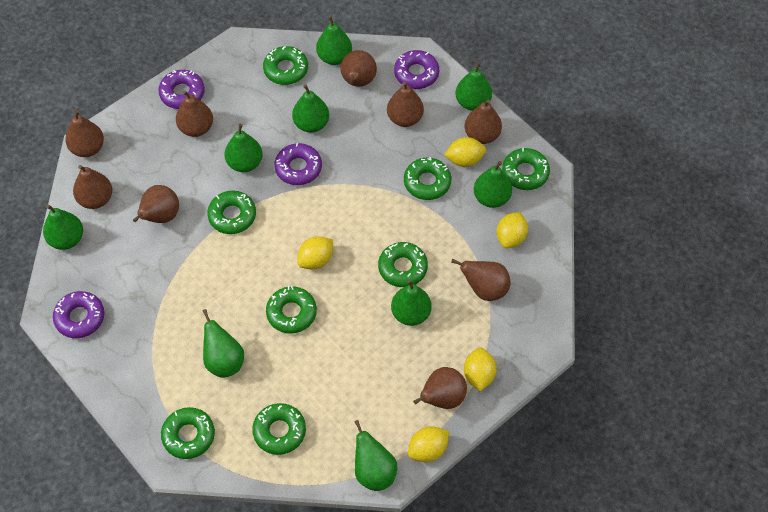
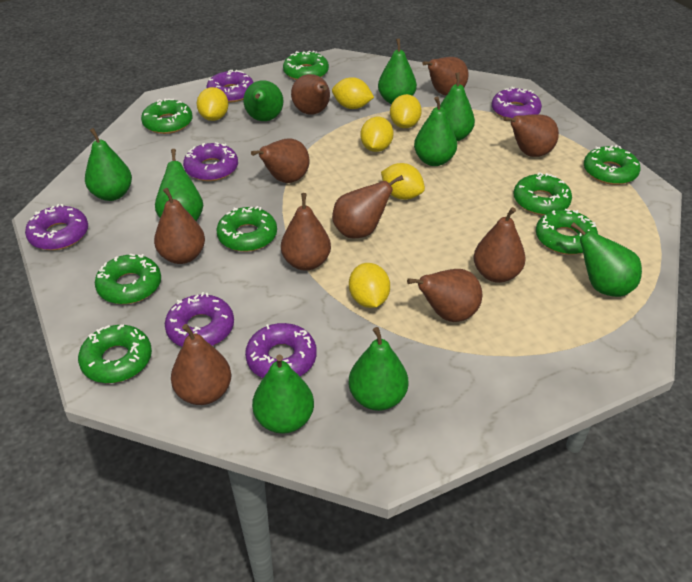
brown pear: [65,110,104,157] [73,165,112,209] [133,185,179,223] [176,90,213,137] [341,50,377,87] [387,82,424,127] [413,367,467,409] [451,259,510,301] [465,99,502,144] = 9 -> [154,188,205,264] [171,324,231,405] [251,138,309,183] [281,193,331,271] [291,74,330,115] [332,175,403,238] [407,269,482,322] [422,57,469,96] [473,207,526,283] [503,114,559,157] = 10
purple donut: [53,291,105,338] [158,70,205,109] [274,143,322,185] [394,50,439,89] = 4 -> [25,204,88,250] [165,292,234,347] [183,142,238,181] [207,70,254,103] [245,323,317,378] [492,87,542,118] = 6
yellow lemon: [297,236,333,269] [408,426,449,462] [444,137,486,167] [464,348,497,392] [497,212,528,248] = 5 -> [197,87,228,121] [332,77,374,109] [349,263,390,308] [360,117,394,152] [381,163,425,200] [390,94,422,128] = 6

